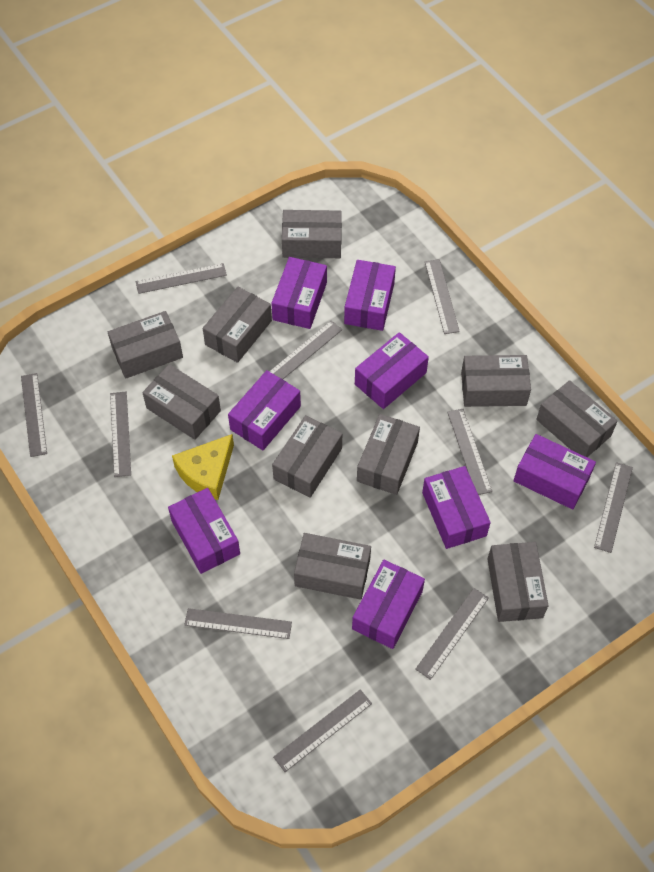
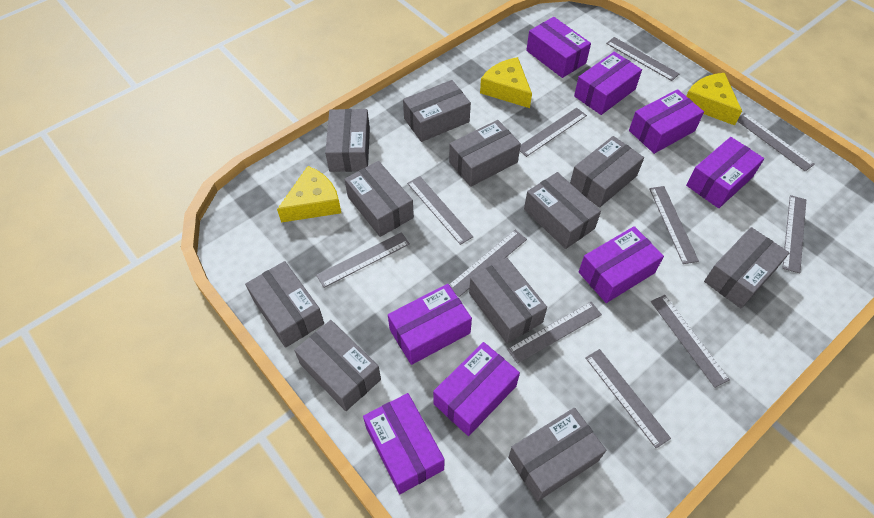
grey box: [108,311,183,379] [142,364,221,440] [202,287,272,363] [272,415,342,498] [282,210,342,258] [294,533,371,600] [357,414,420,495] [461,355,531,407] [487,542,548,622] [536,380,618,457] = 10 -> [245,261,324,348] [294,320,381,411] [325,109,370,172] [345,161,414,237] [403,80,471,142] [449,120,521,187] [469,257,547,344] [508,408,606,501] [524,172,601,249] [570,136,644,208] [704,227,789,308] = 11
grey ruler: [21,373,47,457] [110,391,131,477] [136,263,227,294] [184,608,292,639] [269,320,342,379] [273,689,372,772] [415,588,489,680] [425,259,460,334] [447,409,492,495] [594,462,633,553] = 10 -> [316,232,410,288] [407,176,473,245] [449,230,527,297] [507,302,602,364] [520,108,587,157] [585,349,671,448] [606,37,679,81] [649,186,699,264] [651,295,730,388] [737,113,815,171] [782,195,806,274] = 11
yellow cheese: [172,434,234,500] = 1 -> [277,166,341,223] [480,57,532,108] [686,73,742,126] = 3

